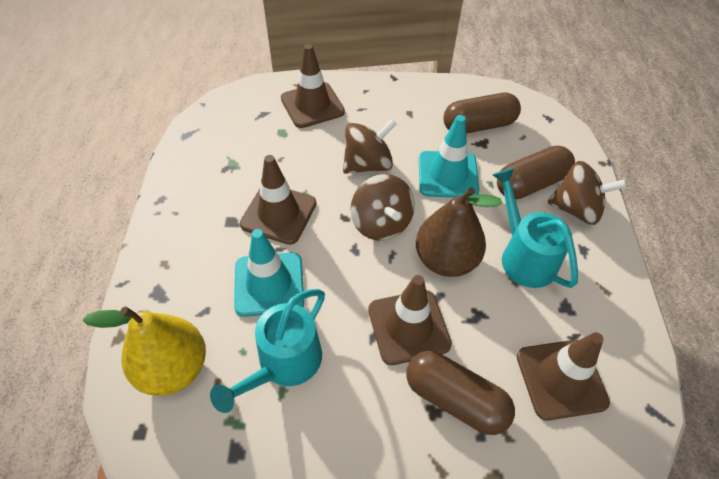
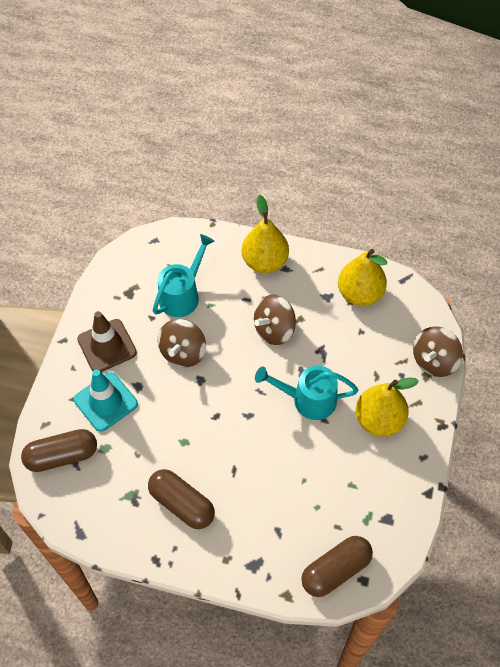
brown pear: [416,187,502,277] = 1 -> none = 0
brown traffic cone: [240,155,316,245] [281,44,345,128] [368,275,452,365] [517,332,610,421] = 4 -> [77,311,137,372] = 1
turquoise traffic cone: [234,229,304,317] [419,115,479,198] = 2 -> [74,369,138,432] = 1
yellow pear: [83,307,206,396] = 1 -> [242,195,289,273] [338,249,387,306] [356,378,419,437] = 3

